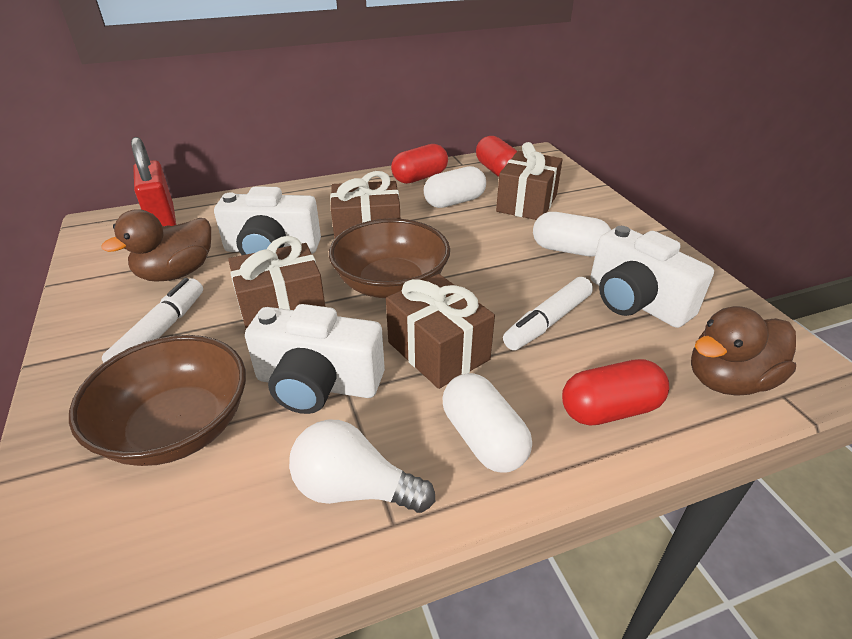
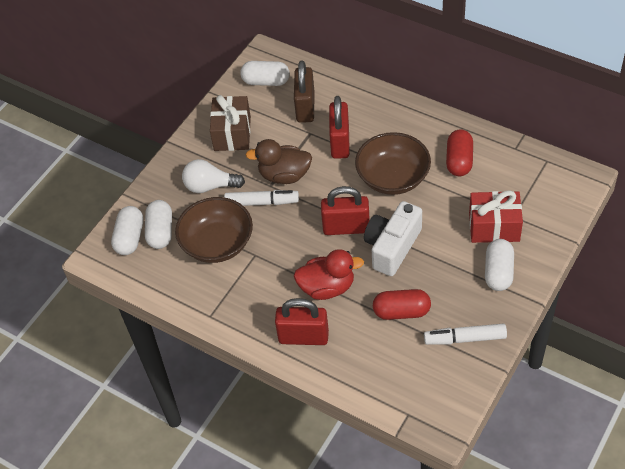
brown duck: [101,209,211,282] [691,306,796,396] = 2 -> [245,139,312,184] = 1
brown gift: [228,236,325,329] [330,171,400,239] [386,274,495,389] [496,142,563,220] = 4 -> [210,95,251,151] = 1
brown padlock: none = 0 -> [294,61,315,123] = 1
red capsule: [391,144,448,184] [476,136,517,177] [562,359,669,426] = 3 -> [373,289,431,320] [446,129,473,176] = 2
red duck: none = 0 -> [294,249,364,300] = 1
red gift: none = 0 -> [469,190,523,243] = 1
red padlock: [131,137,176,226] = 1 -> [275,298,329,345] [321,186,370,235] [329,96,350,159] = 3
white camera: [214,186,321,255] [245,304,385,414] [591,226,714,328] = 3 -> [364,201,422,276] = 1
white capsule: [424,166,486,208] [443,373,532,473] [533,212,611,256] = 3 -> [111,206,143,255] [145,200,172,249] [240,61,290,86] [485,239,514,291] = 4

